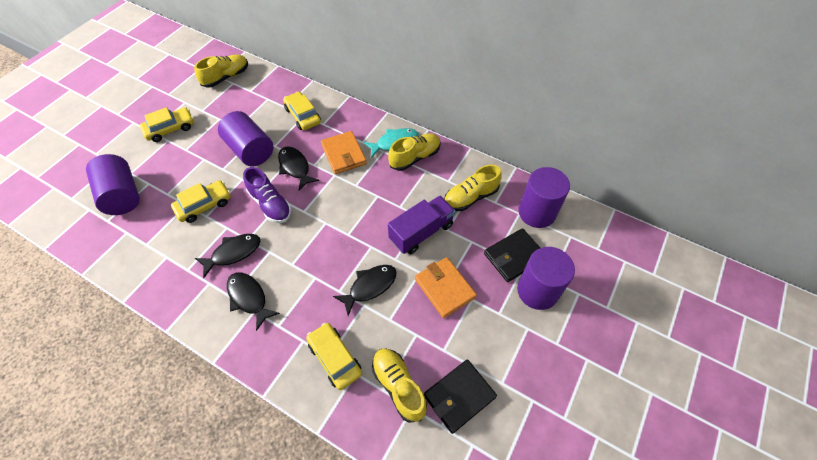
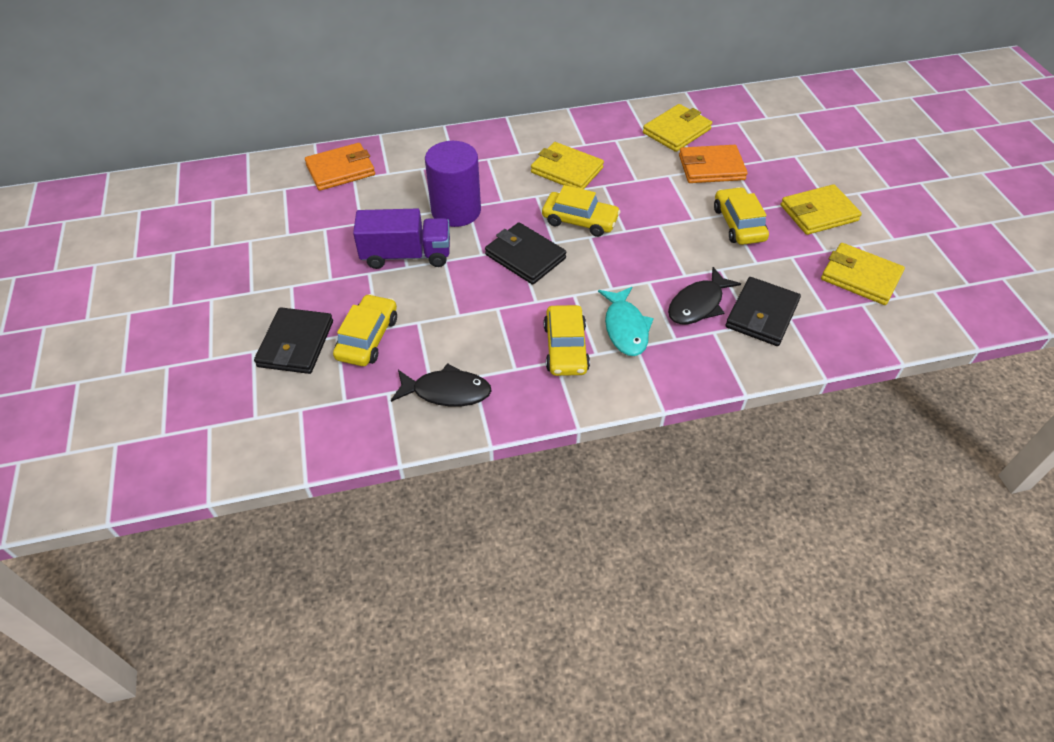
black fish: [195,234,260,278] [227,272,280,331] [278,146,319,190] [333,265,397,316] = 4 -> [391,363,492,407] [668,267,741,324] = 2
black wallet: [424,359,497,434] [484,228,540,282] = 2 -> [254,307,333,374] [485,222,566,285] [726,277,801,346] = 3
purple cylinder: [86,154,140,215] [218,111,274,166] [517,247,575,310] [518,167,570,228] = 4 -> [425,141,481,227] = 1
purple shoe: [243,167,291,223] = 1 -> none = 0
yellow shoe: [194,54,248,88] [372,348,427,423] [388,133,441,171] [444,165,502,211] = 4 -> none = 0
yellow wallet: none = 0 -> [531,142,604,189] [643,104,712,152] [781,184,862,235] [821,243,905,305] = 4

